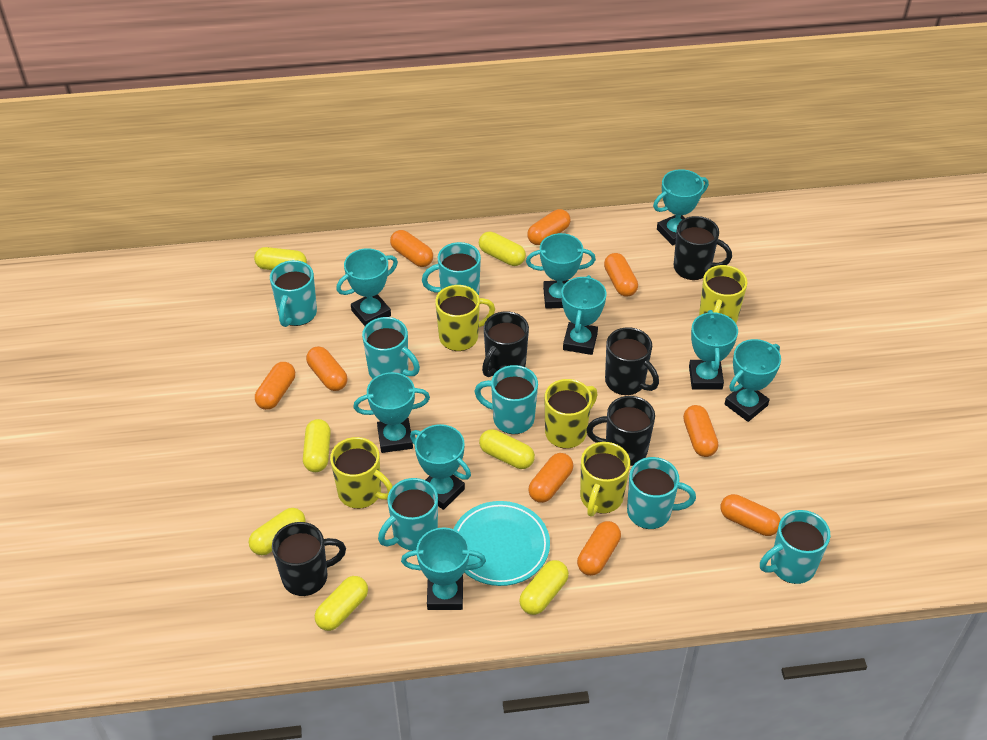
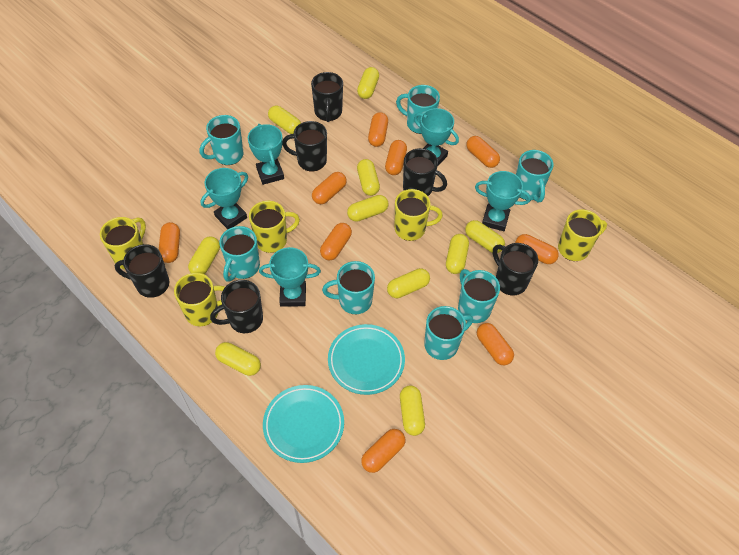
black mug: [272,522,346,596] [482,311,529,377] [586,396,655,466] [605,327,659,395] [674,216,732,280] = 5 -> [115,244,169,298] [210,280,263,333] [282,121,327,171] [311,72,343,122] [403,148,447,196] [493,243,538,295] = 6
turquoise plate: [454,501,550,586] = 1 -> [263,385,344,463] [328,324,405,395] = 2
turquoise trophy: [336,248,398,326] [354,372,430,453] [401,527,486,610] [410,424,471,510] [526,233,596,309] [561,275,607,355] [653,169,709,246] [689,310,738,390] [725,339,781,422] = 9 -> [201,168,248,229] [248,124,284,185] [259,247,321,306] [414,108,459,167] [475,171,531,231] = 5
yellow capsule: [249,508,306,555] [254,247,307,270] [303,419,331,472] [315,576,368,631] [479,232,526,266] [479,429,535,469] [519,560,569,615] = 7 -> [188,236,220,274] [215,342,261,376] [268,106,301,134] [347,195,388,222] [357,67,379,99] [357,159,380,196] [387,268,430,298] [400,386,425,436] [446,234,469,274] [465,220,505,253] = 10

